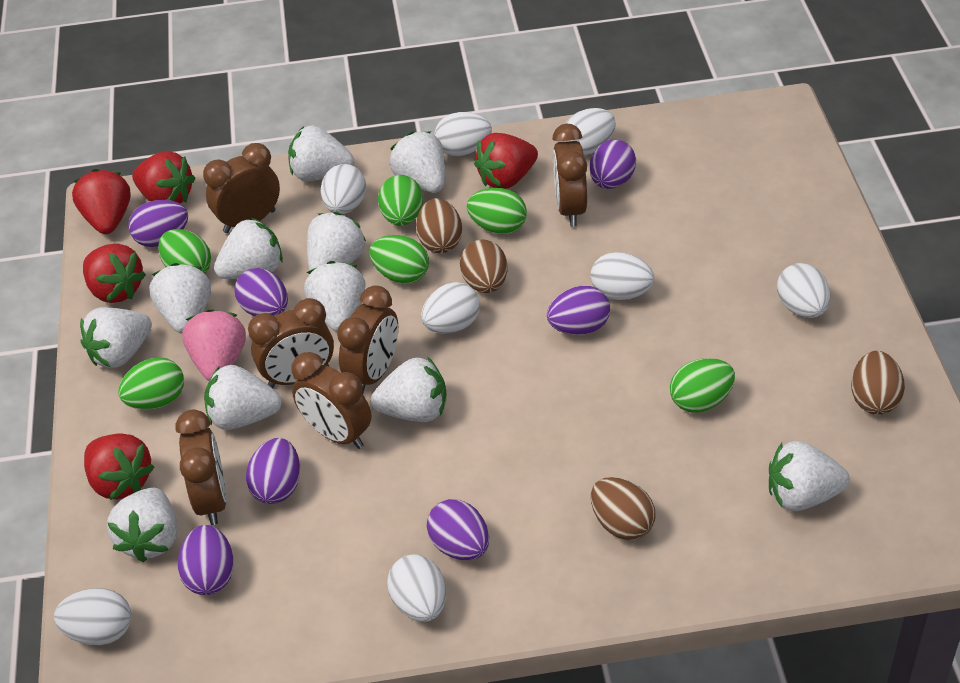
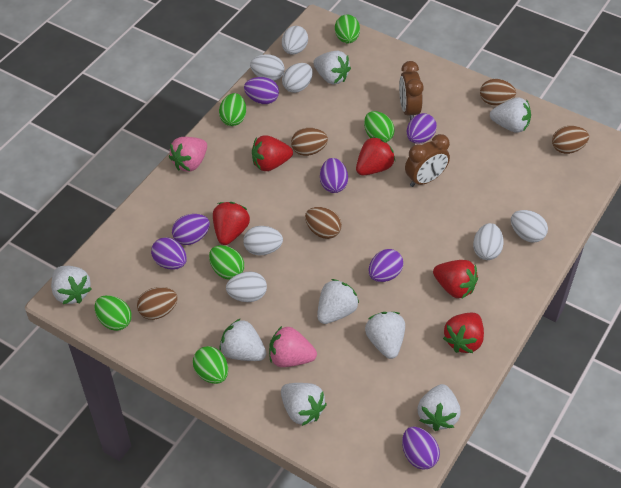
brown clock: [176,409,227,525] [203,143,280,233] [248,298,334,388] [291,352,372,449] [337,286,398,394] [552,124,587,227] = 6 -> [399,61,424,121] [405,134,450,187] = 2
brown egg: [416,198,462,253] [460,239,507,293] [591,477,655,540] [851,351,905,415] = 4 -> [137,287,178,320] [291,128,328,156] [305,207,342,239] [480,79,516,106] [552,126,589,154] = 5
pink strawberry: [182,309,246,381] = 1 -> [169,137,207,172] [269,326,317,367] = 2
white egg: [54,588,131,645] [321,164,366,214] [387,554,446,622] [421,282,480,334] [434,112,492,156] [563,108,616,155] [591,252,654,300] [777,263,830,318] = 8 -> [226,272,267,302] [243,226,283,255] [250,54,285,81] [282,26,308,55] [282,63,313,93] [473,223,504,260] [511,210,548,243] = 7
white strawberry: [80,307,152,368] [107,487,177,562] [149,263,211,333] [204,365,282,430] [214,218,283,279] [288,125,354,181] [304,261,366,332] [307,212,367,271] [371,357,446,422] [390,131,445,193] [769,441,850,511] = 11 -> [51,266,91,304] [219,318,267,361] [281,383,327,426] [313,51,351,84] [317,279,359,324] [365,312,405,359] [418,384,461,431] [490,98,531,133] = 8

